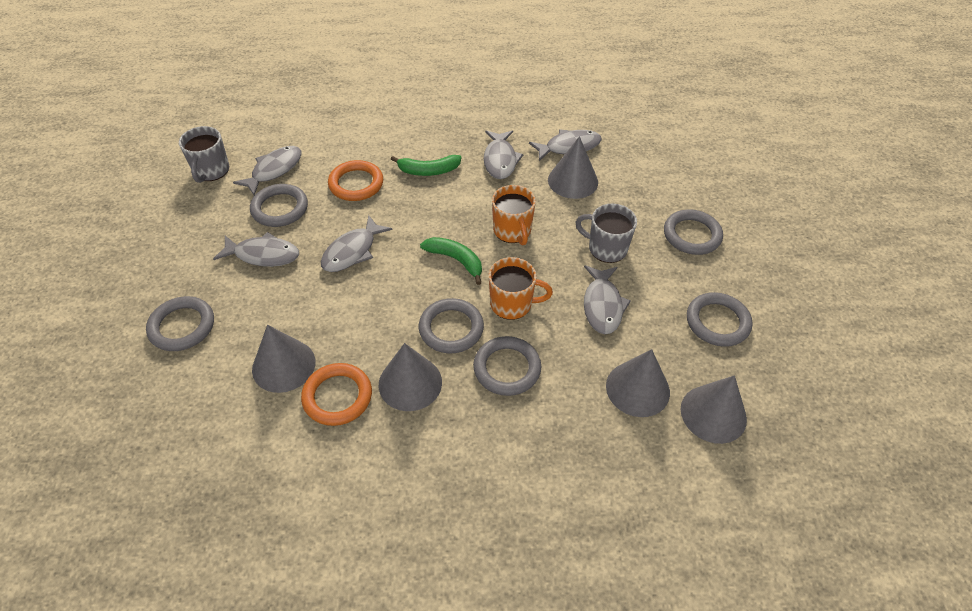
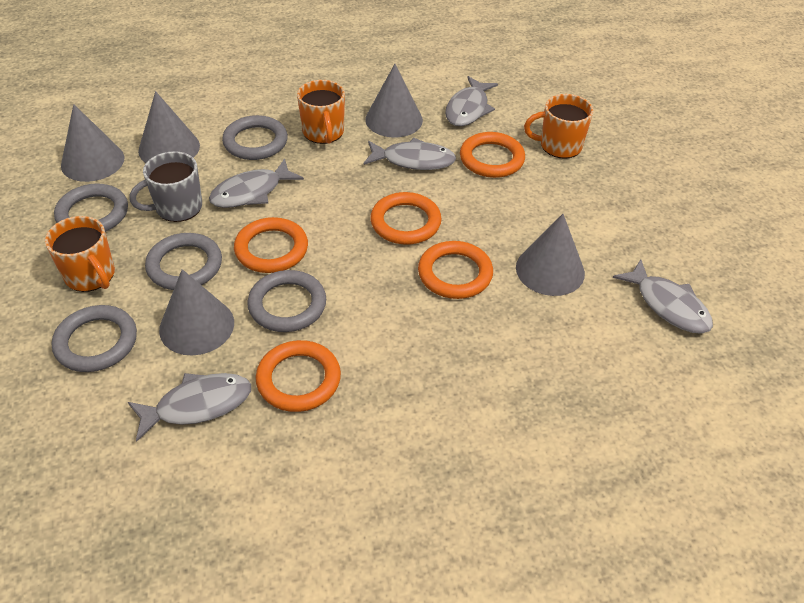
green banana: [391,155,461,176] [420,237,482,285] = 2 -> none = 0
grey fish: [213,232,299,267] [233,146,302,195] [321,215,393,272] [484,131,523,179] [529,130,602,161] [584,265,631,334] = 6 -> [128,373,251,442] [209,158,304,208] [364,138,456,170] [445,76,498,126] [613,259,713,334] = 5
grey mug: [179,126,229,183] [575,204,637,263] = 2 -> [129,151,202,222] = 1
grey ring: [146,296,214,351] [250,184,308,227] [419,298,484,353] [473,336,541,396] [664,209,723,255] [687,292,753,347] = 6 -> [52,305,137,372] [54,184,128,232] [145,233,222,290] [222,115,288,160] [247,270,326,332] = 5
orange mug: [489,257,553,320] [492,185,536,245] = 2 -> [45,216,115,292] [297,80,345,144] [524,94,594,159] = 3
orange ring: [301,363,372,426] [328,160,383,201] = 2 -> [234,217,308,273] [256,340,341,412] [370,192,442,245] [418,241,493,299] [460,132,525,178] = 5

